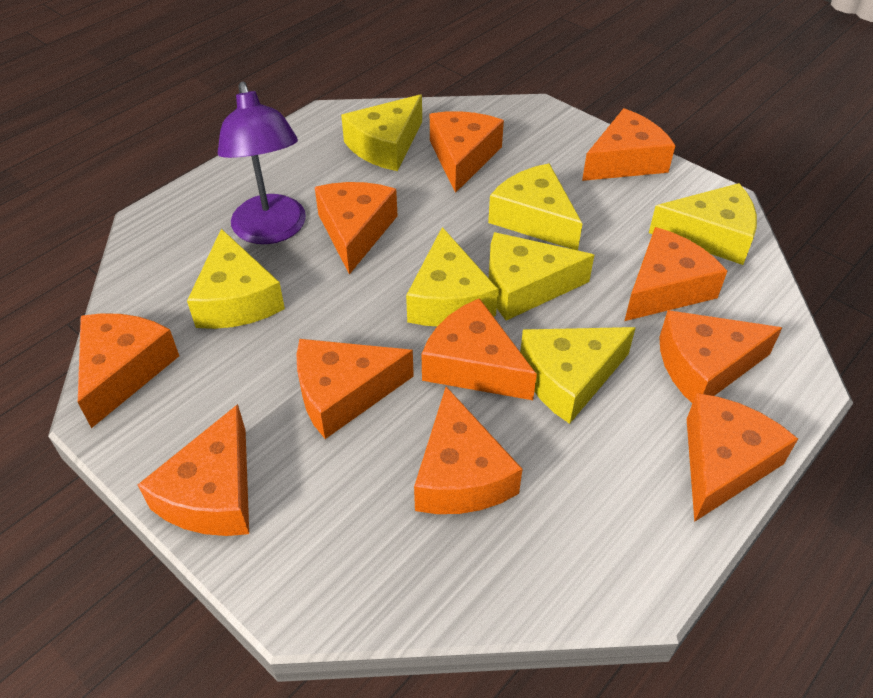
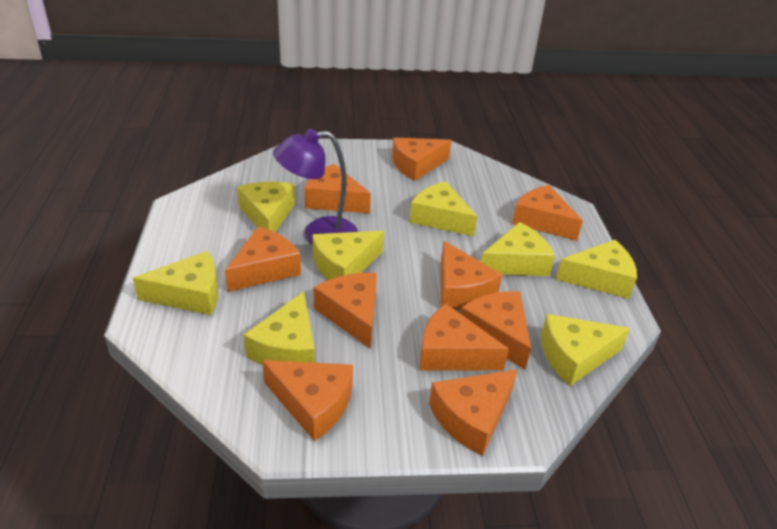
orange cheese: [78,313,179,428] [138,404,249,536] [297,339,414,439] [315,182,397,275] [414,387,523,514] [421,298,537,400] [430,111,504,193] [582,108,676,181] [624,227,727,321] [659,310,782,404] [687,393,798,522] = 11 -> [225,227,301,292] [262,360,353,441] [305,164,371,213] [314,273,377,349] [392,138,451,181] [420,304,509,371] [429,369,518,456] [441,241,502,309] [461,291,531,370] [512,185,583,241] = 10
yellow cheese: [187,229,285,329] [341,94,422,171] [406,227,498,326] [488,163,583,250] [489,232,594,321] [520,327,636,424] [649,183,757,265] = 7 -> [133,251,218,315] [237,182,295,232] [244,291,315,365] [312,231,384,280] [409,181,477,236] [481,222,555,276] [541,314,630,386] [556,240,637,299] = 8

